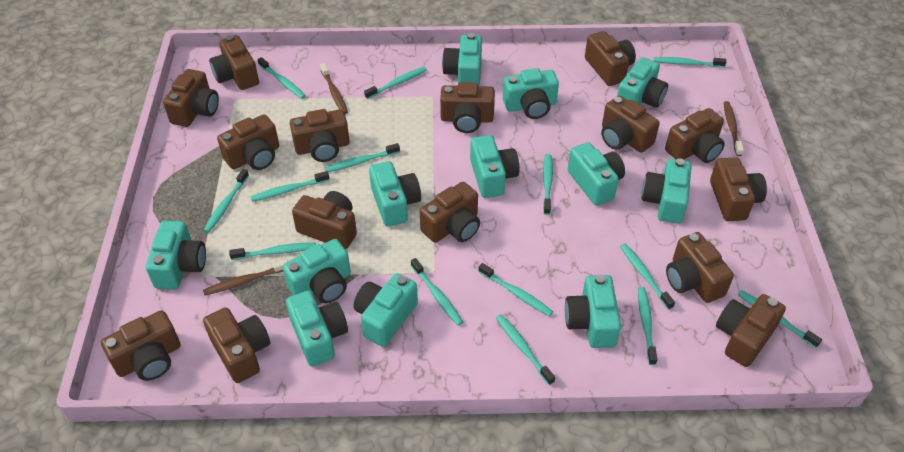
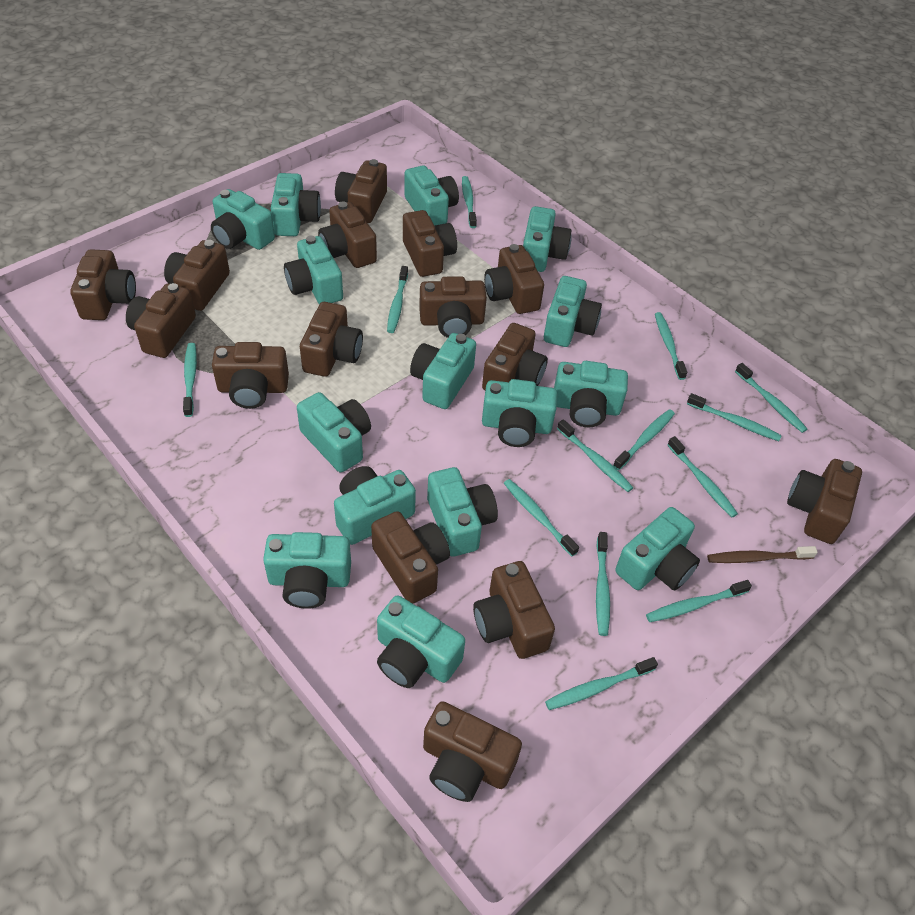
brown toothbrush: [203,259,288,295] [320,63,348,114] [724,101,744,156] = 3 -> [707,546,818,563] = 1
turquoise camera: [146,221,206,289] [283,239,351,303] [286,291,348,366] [354,273,418,347] [369,161,421,227] [442,33,482,86] [470,135,519,198] [503,68,559,119] [565,275,621,348] [568,142,625,206] [617,57,668,108] [642,158,692,224] = 12 -> [211,189,275,250] [263,532,351,609] [270,173,321,236] [284,236,343,304] [297,392,371,472] [334,466,416,545] [377,595,465,688] [404,165,459,225] [410,333,476,409] [427,467,498,557] [482,379,557,447] [523,206,572,272] [544,276,602,347] [554,361,628,427] [615,507,700,590] = 15
turquoise toothbrush: [204,169,249,233] [229,242,316,260] [251,171,329,202] [258,57,306,99] [325,143,400,172] [364,67,427,99] [411,258,463,326] [478,263,553,316] [496,314,555,385] [543,154,553,215] [620,244,675,310] [638,287,657,365] [654,57,726,68] [738,290,822,348] = 14 -> [183,343,197,417] [387,266,408,333] [462,176,477,228] [504,479,579,556] [545,657,658,710] [557,419,633,492] [596,532,610,636] [613,409,675,470] [646,580,752,622] [655,312,687,380] [667,436,738,518] [687,393,782,441] [735,363,807,433] = 13

